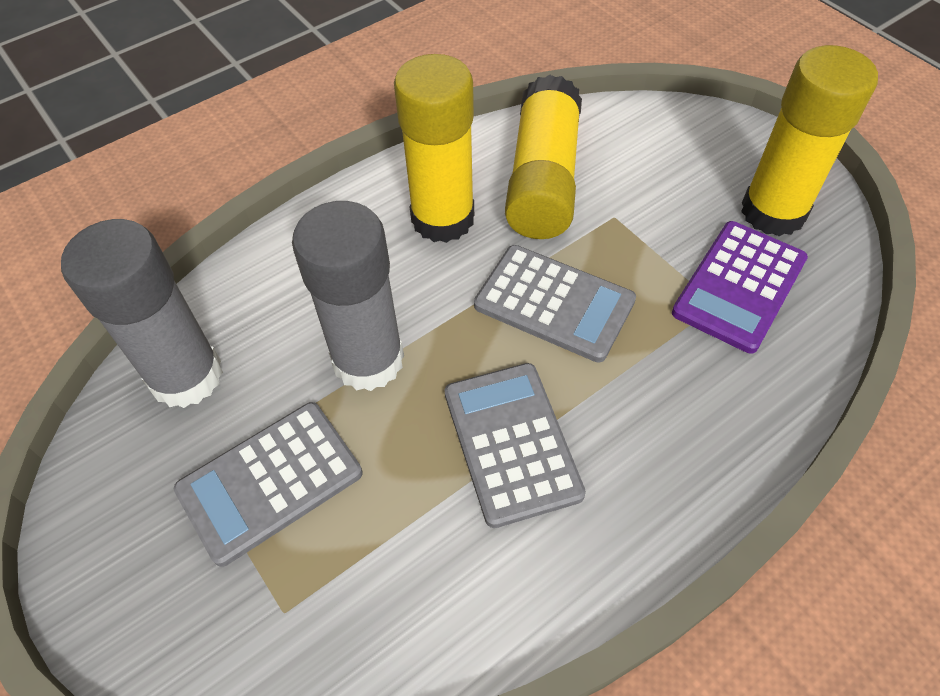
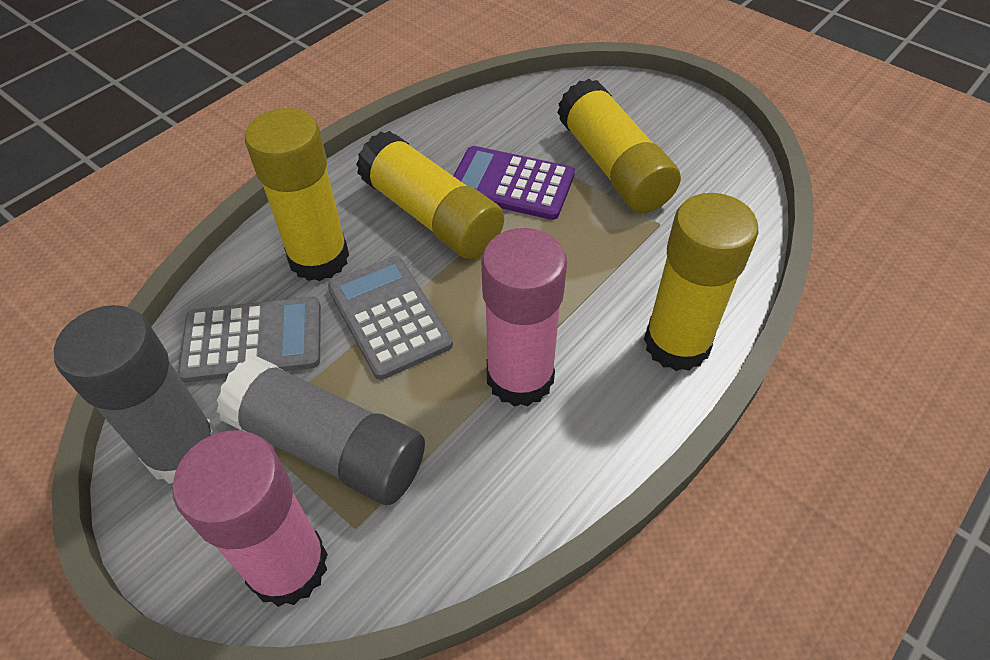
grey calculator: [174,402,363,567] [445,363,586,528] [474,245,636,363] = 3 -> [178,297,321,383] [328,256,453,380] = 2
pink glue stick: none = 0 -> [172,430,328,607] [481,228,567,407] = 2
yellow glue stick: [394,54,474,243] [505,75,582,239] [741,45,878,236] = 3 -> [245,108,349,281] [356,131,504,259] [557,79,681,213] [644,193,758,371] = 4

